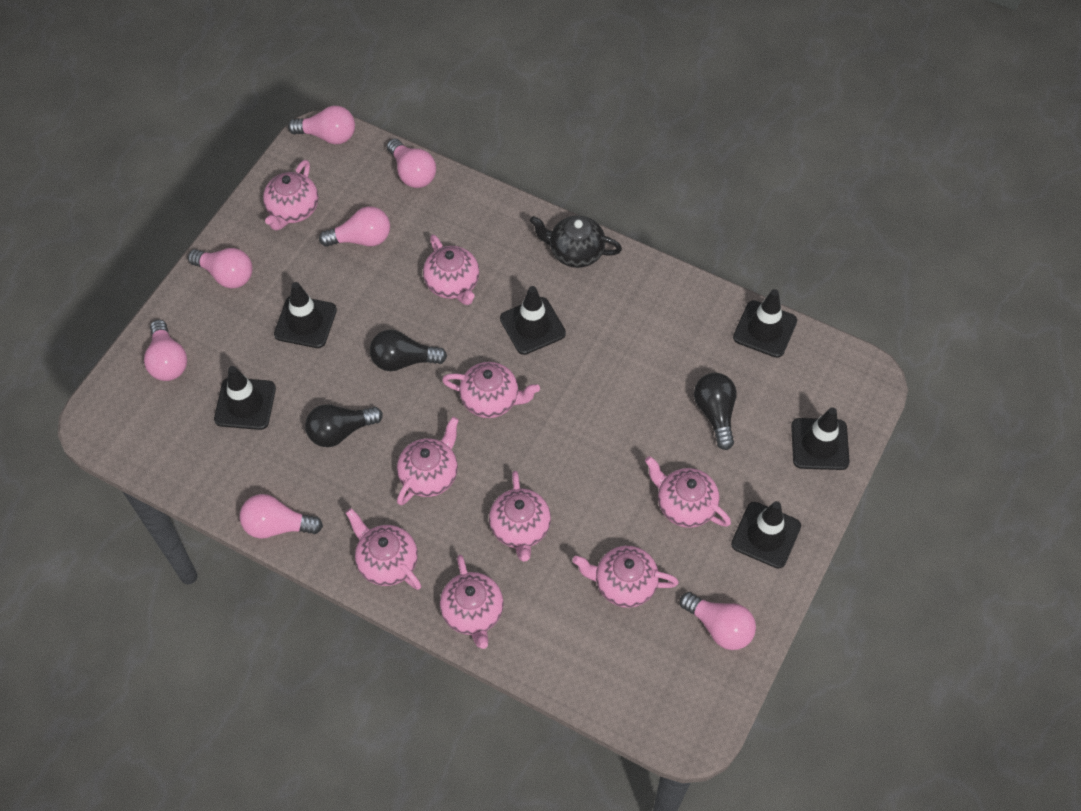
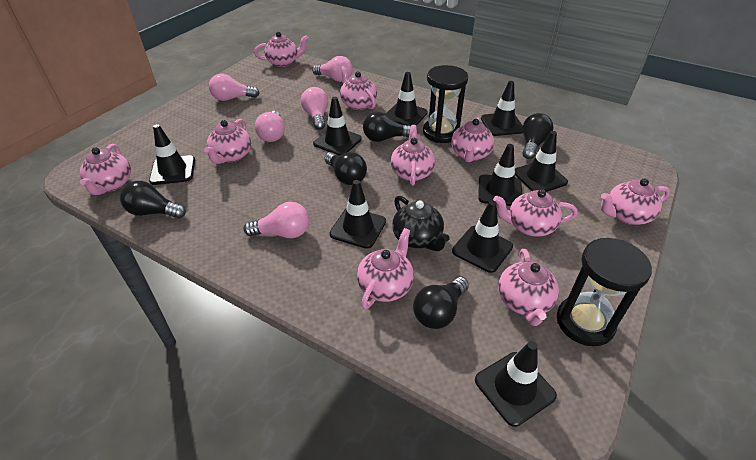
black hourglass: none = 0 -> [423,65,468,143] [557,238,652,346] = 2
black light bulb: [305,404,383,447] [370,330,447,371] [694,373,737,450] = 3 -> [120,181,186,219] [324,152,367,185] [363,112,411,142] [413,276,469,329] [523,113,554,159] = 5
black traffic cone: [214,366,276,430] [274,282,337,348] [500,286,566,355] [731,501,801,568] [733,289,797,358] [791,407,850,470] = 6 -> [149,124,195,185] [313,97,362,155] [330,180,386,249] [386,72,428,126] [452,200,513,273] [475,341,557,427] [478,144,522,206] [481,81,523,136] [515,131,568,192] = 9
pink light bulb: [144,320,187,381] [188,248,252,289] [240,494,323,539] [288,106,355,144] [319,206,390,247] [387,139,436,188] [680,592,756,650] = 7 -> [209,74,259,101] [244,202,309,238] [255,111,285,142] [301,87,328,130] [312,56,353,82] = 5
pink teapot: [263,160,318,231] [345,508,421,590] [397,417,459,505] [423,234,480,305] [440,555,504,649] [442,362,540,418] [489,471,551,562] [572,546,679,608] [645,456,731,528] = 9 -> [80,144,131,195] [204,119,251,164] [254,32,309,67] [340,66,377,110] [357,228,414,309] [390,125,435,186] [451,118,494,162] [493,189,578,237] [498,249,559,326] [601,178,670,225] = 10

